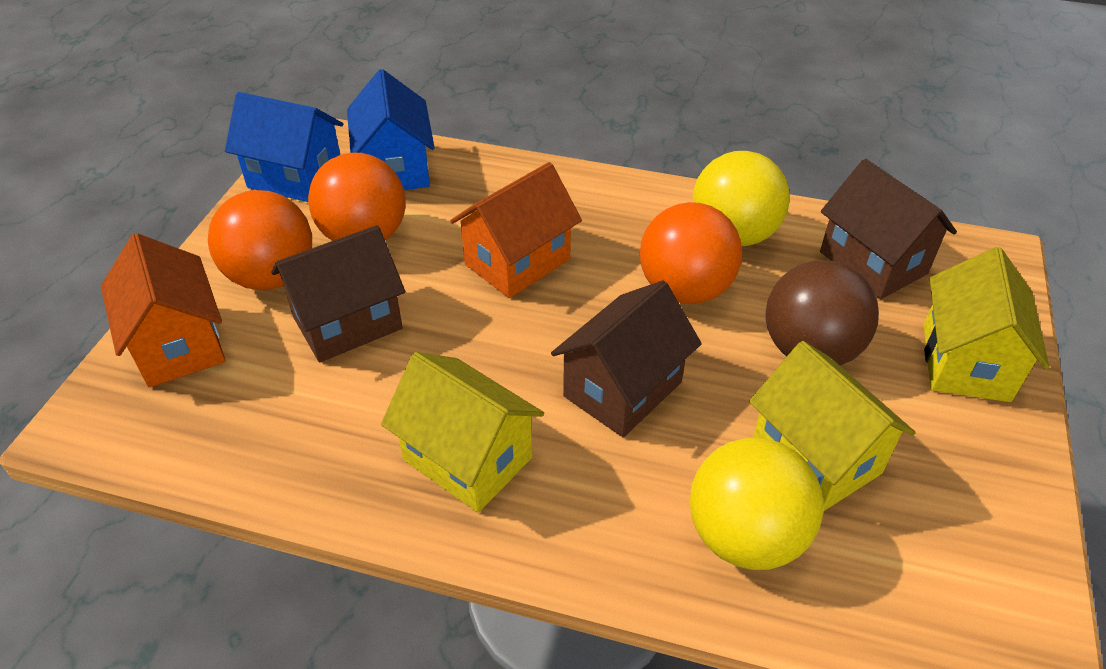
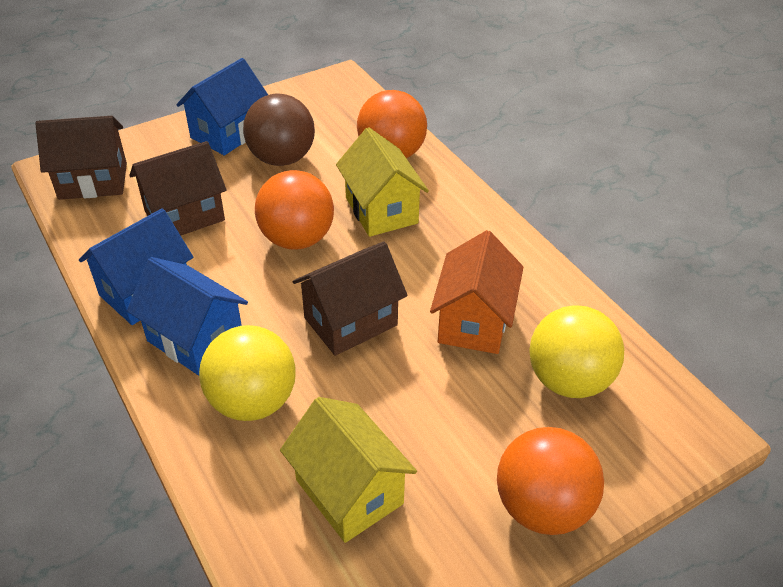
blue house: [225,92,343,202] [347,69,435,190] = 2 -> [79,208,193,325] [127,257,248,376] [176,58,268,156] = 3
orange house: [101,233,225,387] [450,162,582,298] = 2 -> [430,230,523,354] = 1
yellow house: [381,352,544,513] [749,341,915,511] [924,247,1050,402] = 3 -> [280,397,417,543] [336,127,429,237] = 2

